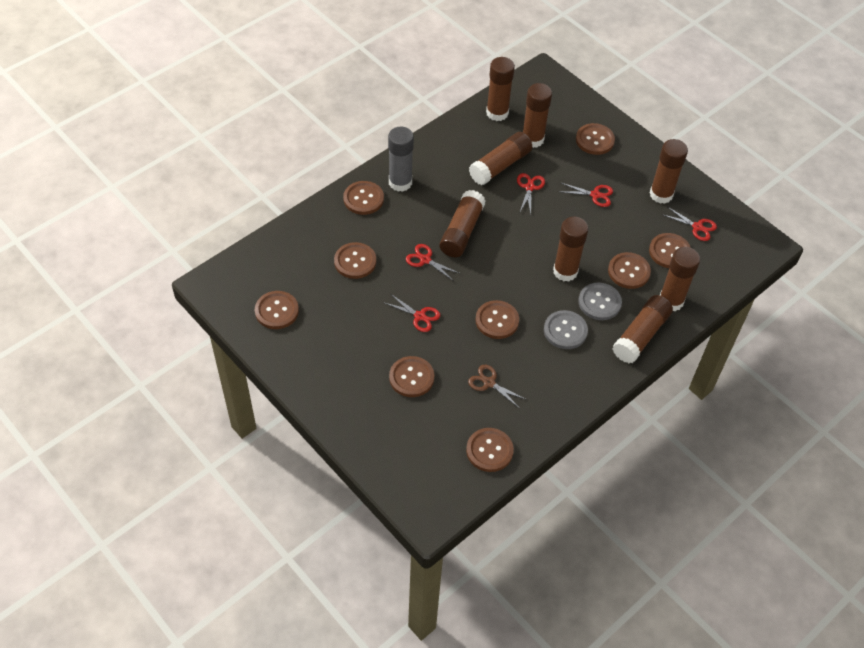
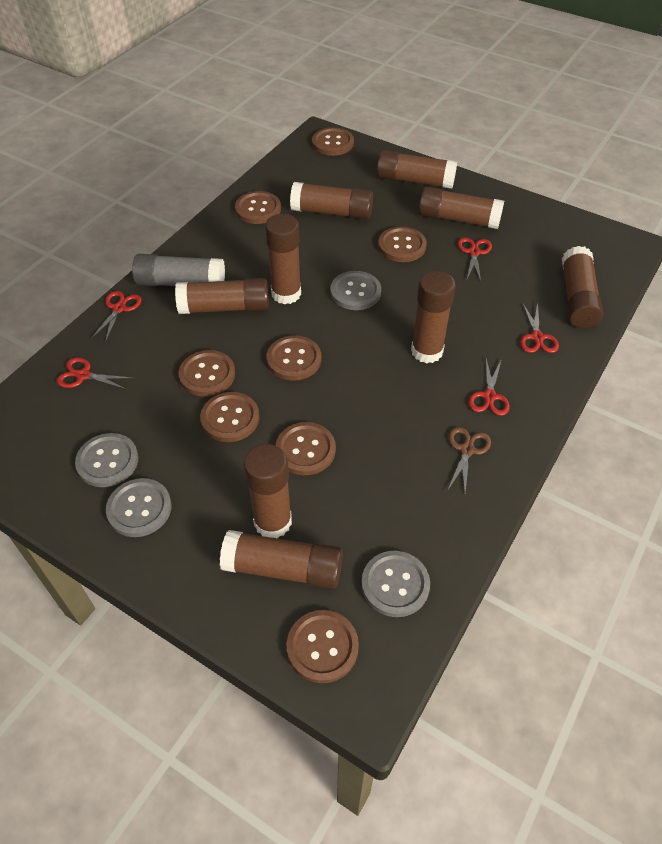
brown button: [255,291,299,329] [334,242,376,279] [343,181,384,215] [389,356,434,397] [466,428,514,472] [475,300,519,339] [576,123,615,155] [608,252,651,289] [649,233,691,268] = 9 -> [179,350,235,397] [200,392,259,442] [235,191,281,224] [267,335,321,381] [275,422,336,475] [286,610,359,683] [312,127,354,156] [378,226,427,262] = 8
brown glue stick: [439,190,486,257] [469,132,532,185] [486,57,515,121] [523,83,552,148] [553,217,588,282] [613,295,673,363] [650,139,688,204] [660,247,700,311] = 8 -> [175,278,269,314] [220,530,343,589] [243,444,292,538] [265,214,301,304] [290,182,373,220] [377,150,457,189] [411,271,456,363] [419,187,504,229] [562,246,603,329] = 9
grey button: [544,310,588,349] [578,283,622,320] = 2 -> [75,433,138,487] [106,478,172,537] [330,271,381,310] [361,551,430,617] = 4

